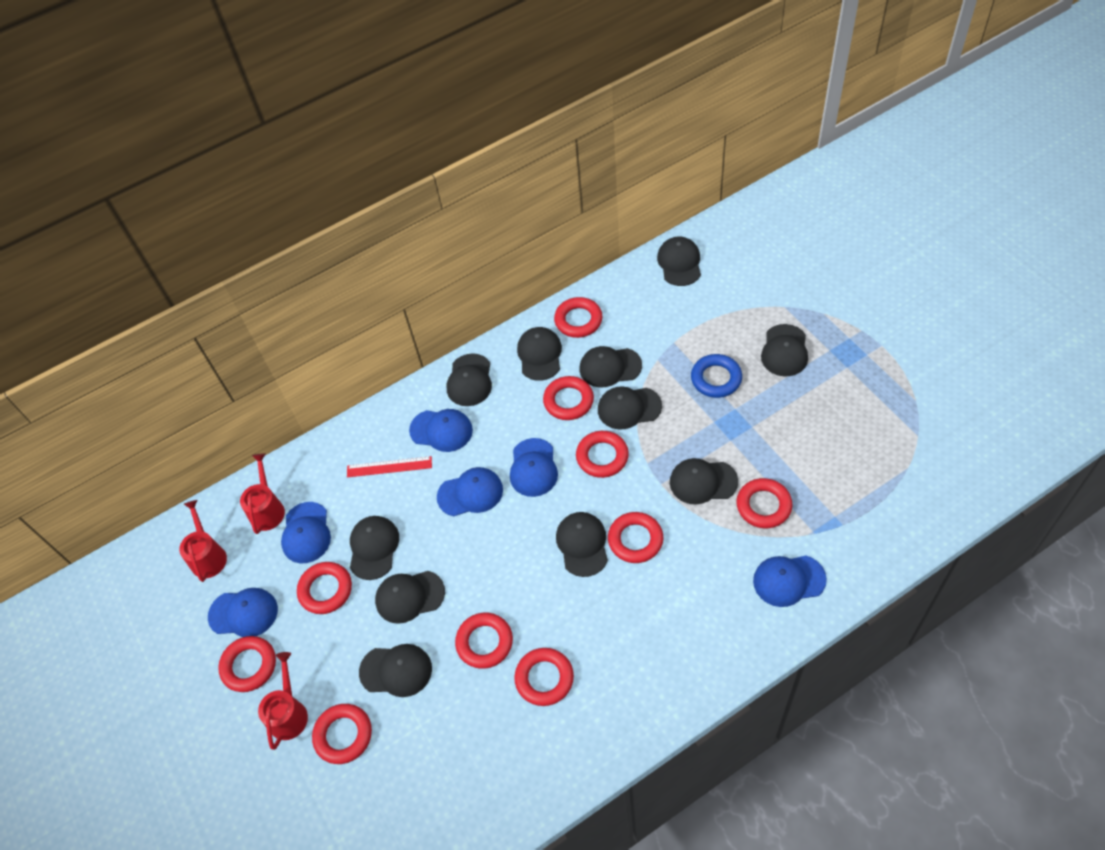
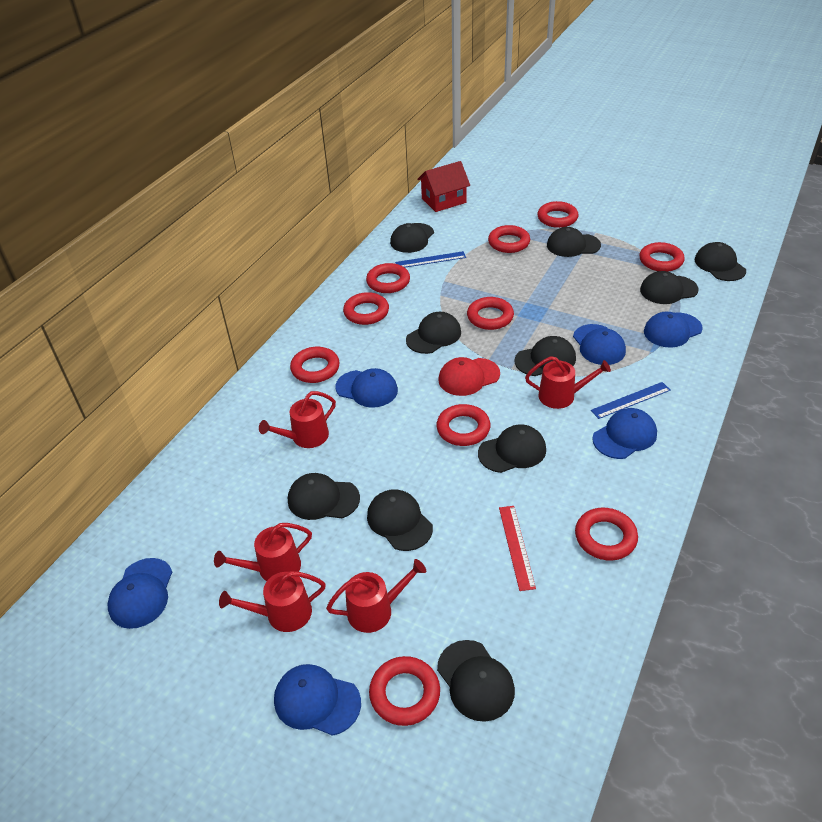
black cap: [350,516,399,580] [359,644,432,697] [375,571,445,624] [446,353,492,406] [517,327,562,381] [556,512,608,577] [580,346,642,387] [598,387,662,430] [657,236,701,286] [670,458,738,505] [761,324,808,376] = 11 -> [288,473,360,520] [367,489,433,551] [390,223,434,253] [406,312,461,354] [437,640,515,722] [478,424,546,473] [515,336,576,376] [547,227,601,257] [640,271,699,304] [695,242,746,281] = 10
blue ring: [691,354,742,398] = 1 -> none = 0
blue ruler: none = 0 -> [395,251,466,267] [591,382,670,419] = 2
red cap: none = 0 -> [438,357,500,396] = 1
red house: none = 0 -> [417,161,470,212] = 1
red watering can: [179,500,227,582] [240,453,285,534] [258,652,308,750] = 3 -> [214,523,312,581] [219,571,326,632] [259,391,336,448] [326,559,426,633] [525,356,611,409] = 5

